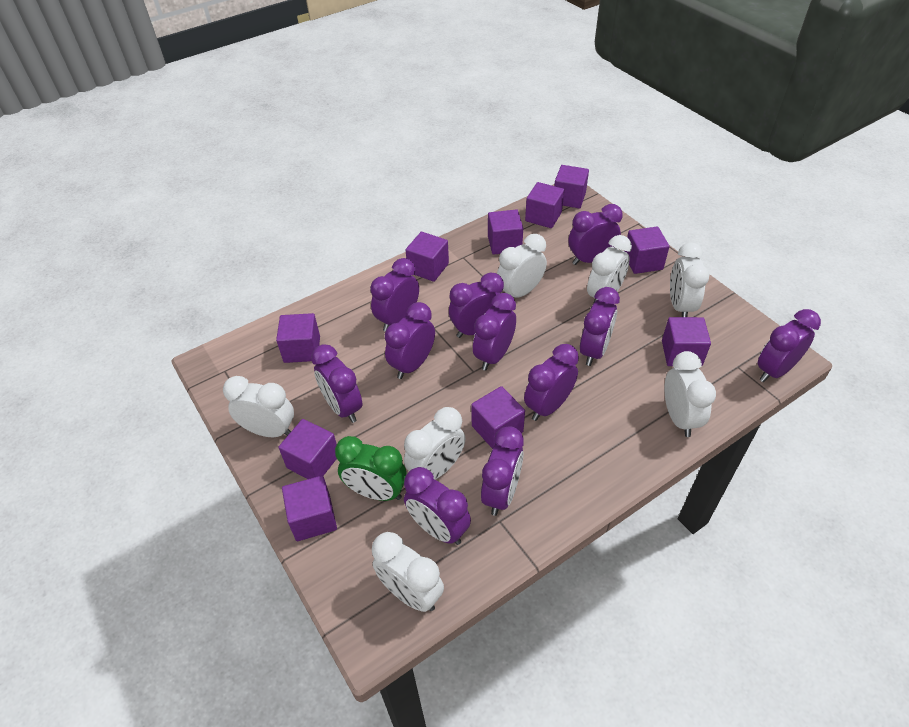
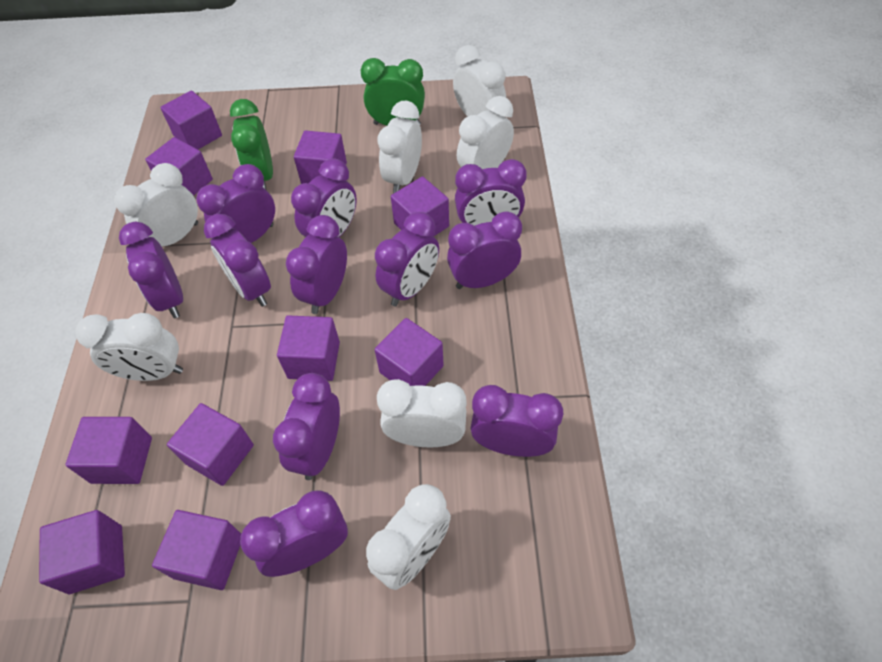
green clock: [335,436,407,501] = 1 -> [230,99,273,191] [361,58,425,126] = 2

